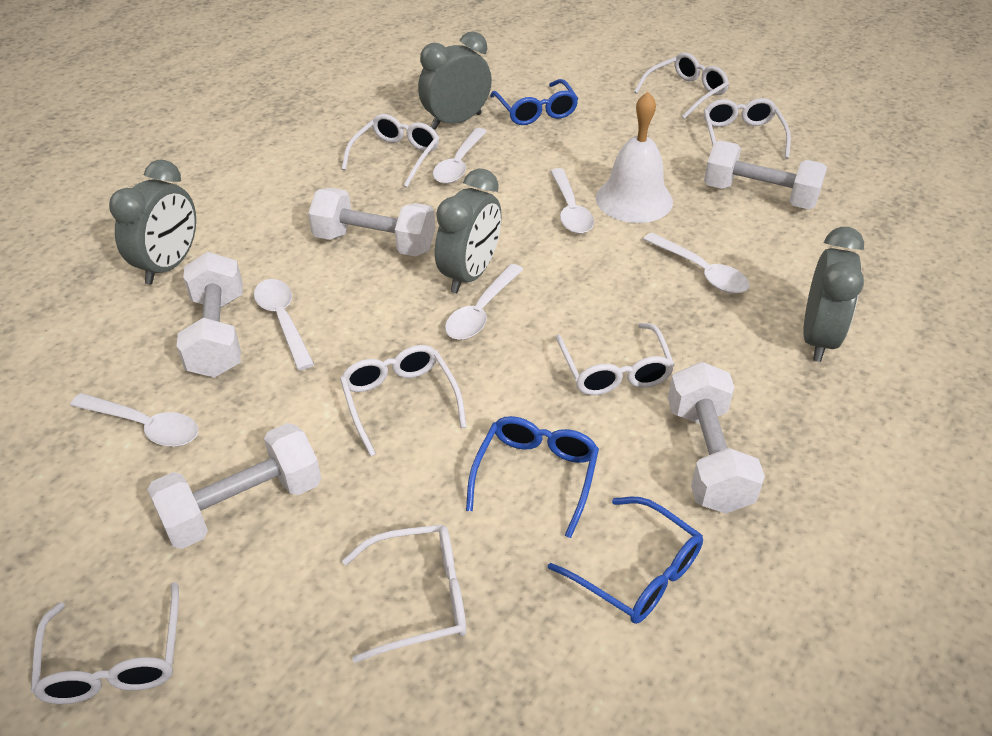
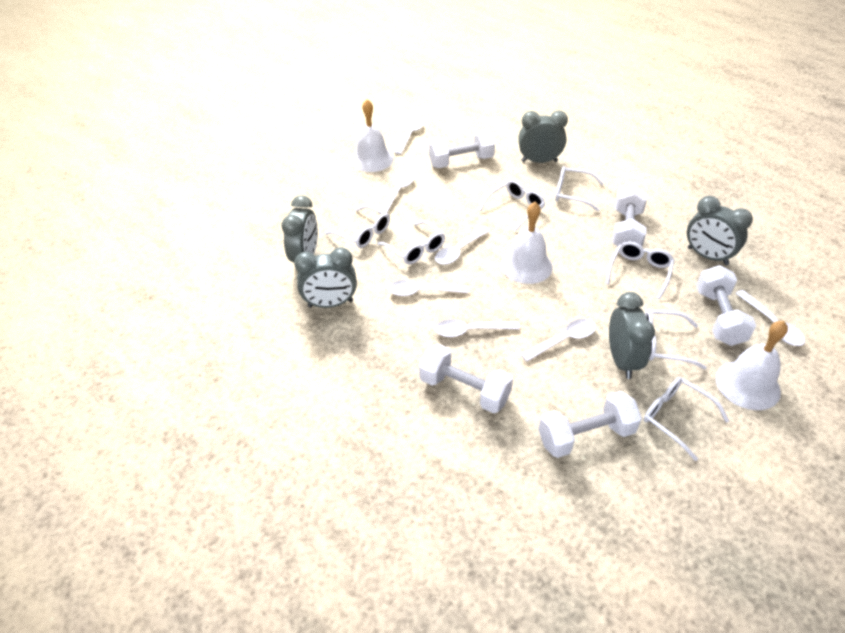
blue glasses: [466,416,599,538] [490,79,579,125] [548,497,703,624] = 3 -> none = 0
grey clock: [109,160,196,284] [418,31,492,130] [435,169,501,293] [803,227,864,362] = 4 -> [282,195,318,262] [294,247,357,308] [518,111,568,163] [609,292,655,379] [687,196,753,265] = 5
white bell: [596,92,673,223] = 1 -> [351,99,393,172] [501,202,553,284] [716,320,788,410] = 3
white spoon: [70,393,198,447] [254,279,314,370] [433,128,487,184] [445,264,524,340] [550,168,594,234] [643,233,749,294] = 6 -> [378,172,414,214] [388,280,468,296] [394,118,424,154] [435,227,490,265] [435,319,520,337] [521,318,596,362] [736,290,805,346] = 7

